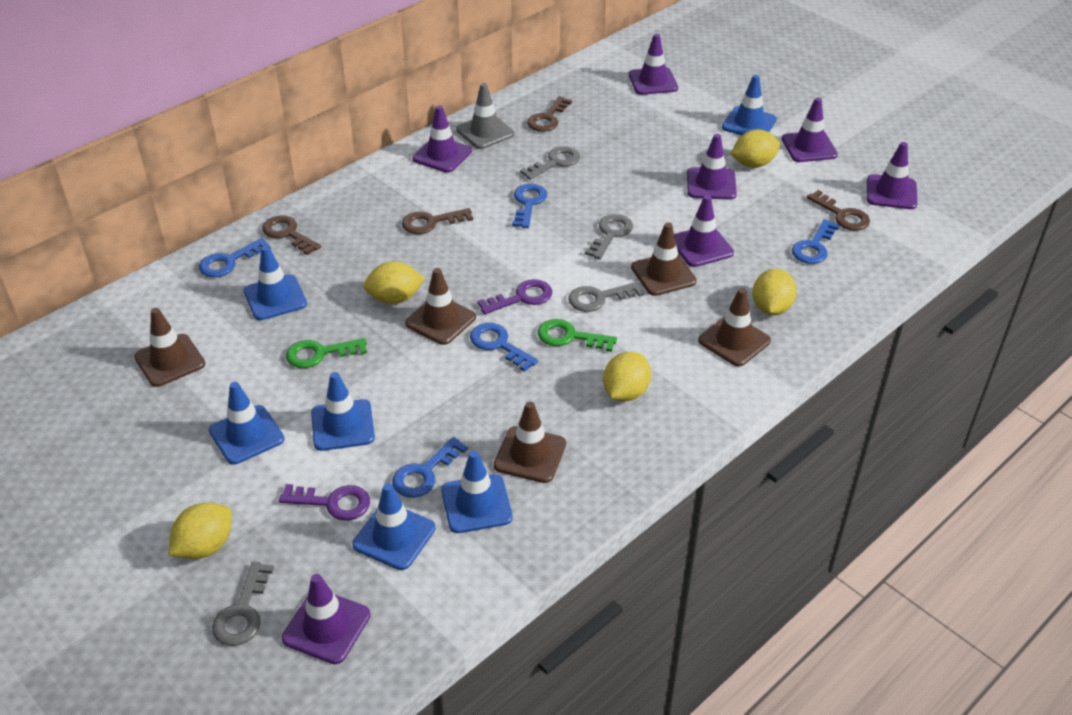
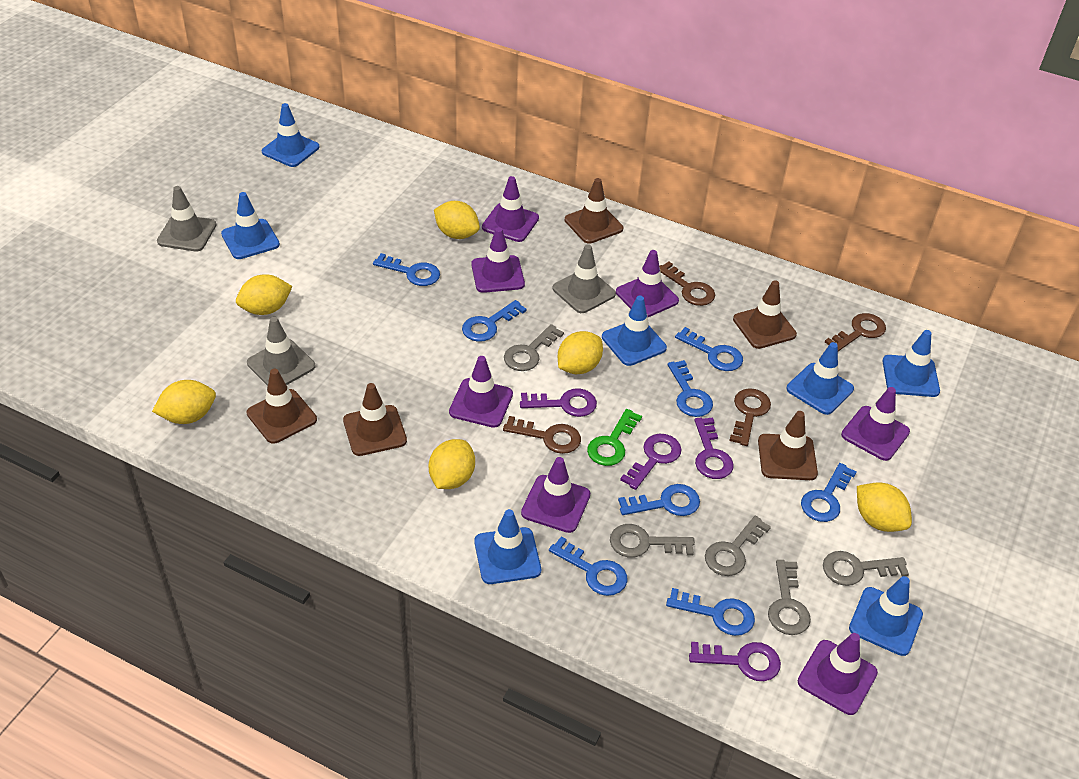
blue key: [199,238,271,277] [392,437,468,498] [470,323,538,372] [512,184,547,228] [792,219,840,264] = 5 -> [373,253,440,286] [462,300,527,342] [549,537,627,596] [618,484,700,516] [666,588,755,636] [668,360,713,417] [675,327,743,371] [801,463,857,522] = 8
blue traffic cone: [209,382,285,464] [244,246,307,320] [311,372,375,451] [352,483,436,570] [441,451,513,533] [722,75,777,135] = 6 -> [221,192,280,259] [262,103,319,167] [474,509,541,584] [602,296,667,366] [787,342,854,415] [849,576,923,656] [883,330,940,397] = 7
green key: [286,338,367,368] [538,319,617,352] = 2 -> [587,409,642,466] = 1
grey key: [212,562,274,646] [520,146,580,180] [568,282,644,312] [585,214,633,259] = 4 -> [504,324,564,371] [610,524,695,558] [705,516,771,576] [768,560,811,635] [823,551,909,586] = 5
grey traffic cone: [456,83,514,149] = 1 -> [157,186,216,251] [247,317,315,386] [553,244,616,313] = 3
purple key: [279,484,370,521] [478,279,552,314] = 2 -> [520,388,597,417] [620,434,682,490] [689,642,781,681] [694,417,734,479] = 4
yellow lemon: [169,503,232,559] [363,261,425,304] [603,352,651,401] [731,129,780,168] [753,269,797,315] = 5 -> [152,380,216,424] [236,274,292,315] [429,439,475,489] [434,201,480,239] [558,331,603,374] [857,482,912,532] = 6

